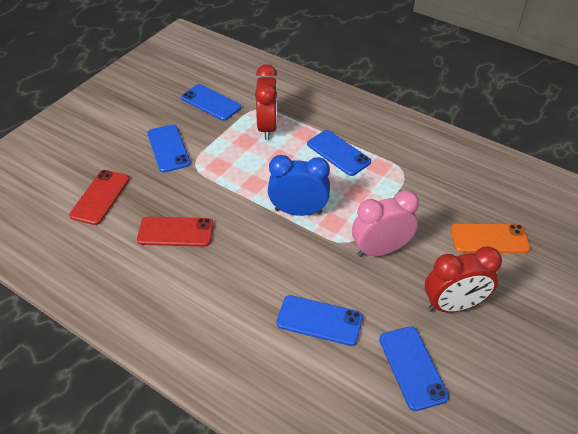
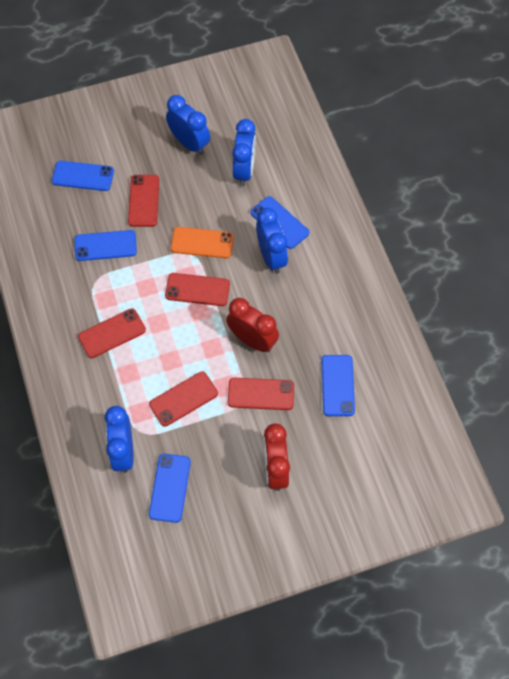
blue clock: [268,155,330,216] = 1 -> [105,406,133,473] [166,95,210,155] [232,119,256,186] [256,207,288,274] = 4
pink clock: [352,190,419,257] = 1 -> none = 0
red phone: [69,170,130,225] [137,216,214,247] = 2 -> [78,308,146,358] [128,175,159,227] [149,372,218,427] [165,273,230,306] [228,378,294,410] = 5

